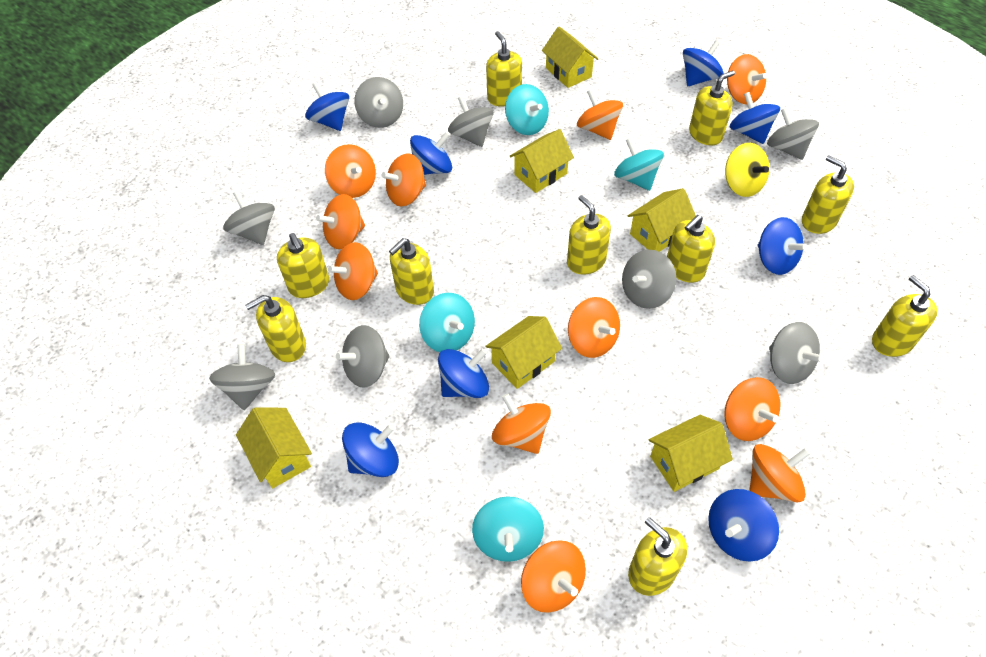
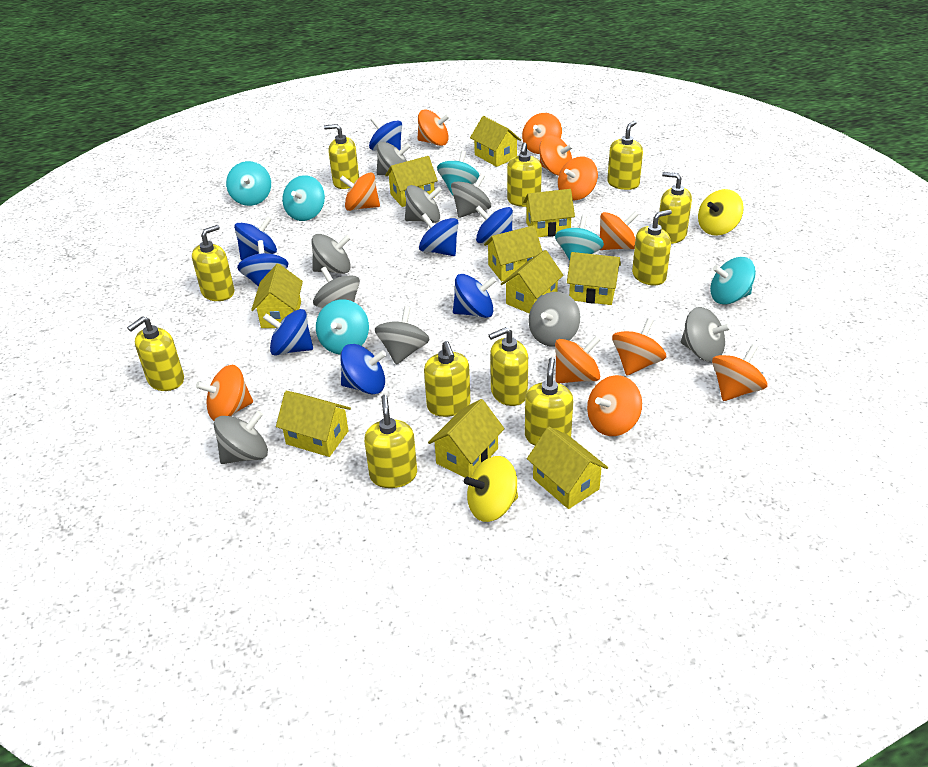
grey spinning top: [209,344,275,410] [223,191,275,245] [336,325,390,387] [354,77,403,128] [448,96,494,147] [622,250,677,309] [767,108,819,160] [769,322,824,384] = 8 -> [213,411,268,464] [312,234,351,274] [313,267,360,308] [375,306,430,365] [377,142,411,175] [405,185,442,223] [451,174,491,218] [529,292,580,347] [681,307,731,362] = 9
turquoise spinning top: [419,293,475,352] [472,496,544,562] [505,84,549,135] [614,138,664,191] = 4 -> [226,161,271,206] [282,175,325,221] [316,299,369,355] [437,150,480,195] [555,215,604,260] [710,257,756,305] = 6
yellow house: [236,407,312,488] [485,316,562,389] [509,129,574,193] [542,27,598,88] [628,188,696,252] [648,415,733,492] = 6 -> [251,264,303,328] [276,391,351,457] [385,156,438,207] [428,399,505,478] [470,116,521,167] [484,225,542,281] [501,250,563,314] [523,189,575,237] [527,427,608,509] [567,252,621,305] = 10
yellow soap dispenser: [245,295,306,362] [277,233,329,298] [389,238,434,305] [486,31,522,107] [567,195,611,275] [628,517,687,596] [667,215,715,283] [689,70,735,145] [802,155,854,234] [872,275,937,357] = 10 -> [127,316,184,391] [192,225,234,301] [324,124,359,189] [364,395,417,488] [424,341,470,417] [489,327,528,406] [507,142,542,207] [525,357,573,446] [607,121,643,190] [632,210,672,285] [658,172,692,244] = 11
yellow spinning top: [725,143,770,197] = 1 -> [464,456,518,522] [698,189,744,236] = 2

